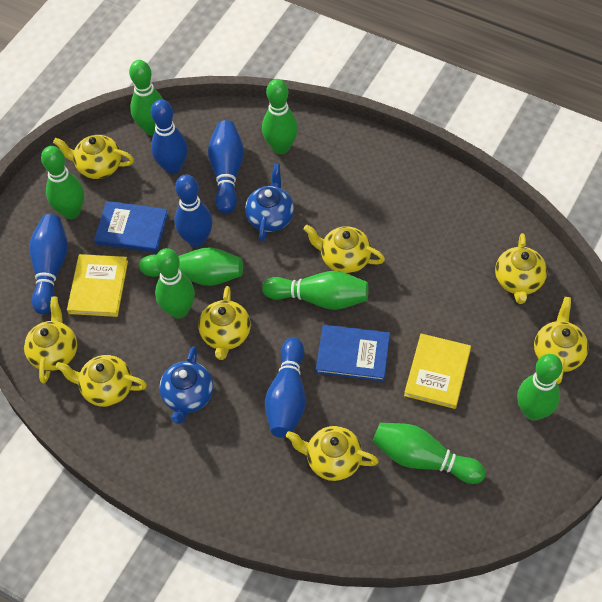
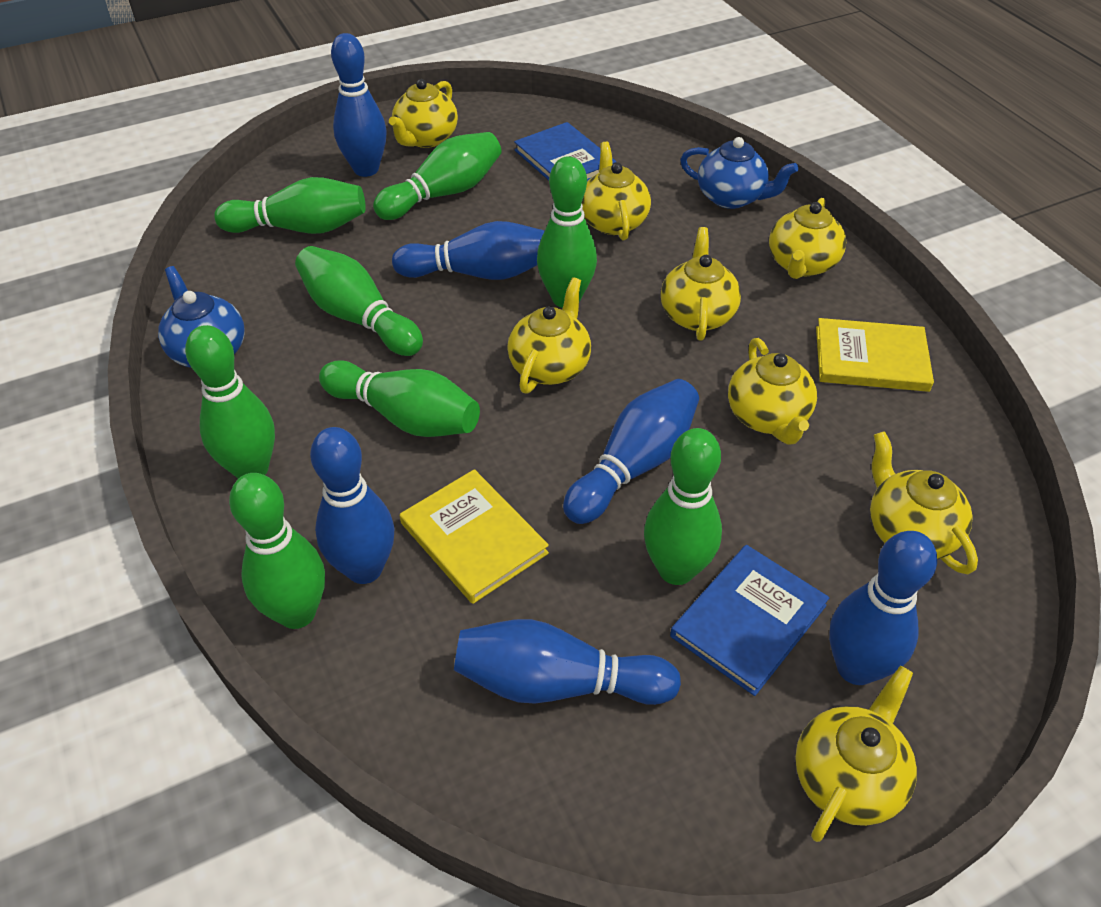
blue bowling pin: [29,214,68,314] [151,99,188,174] [174,175,213,247] [208,120,244,214] [265,337,306,438] = 5 -> [310,427,394,584] [331,33,386,177] [392,221,545,280] [454,619,681,705] [563,379,699,524] [829,531,937,685] = 6

